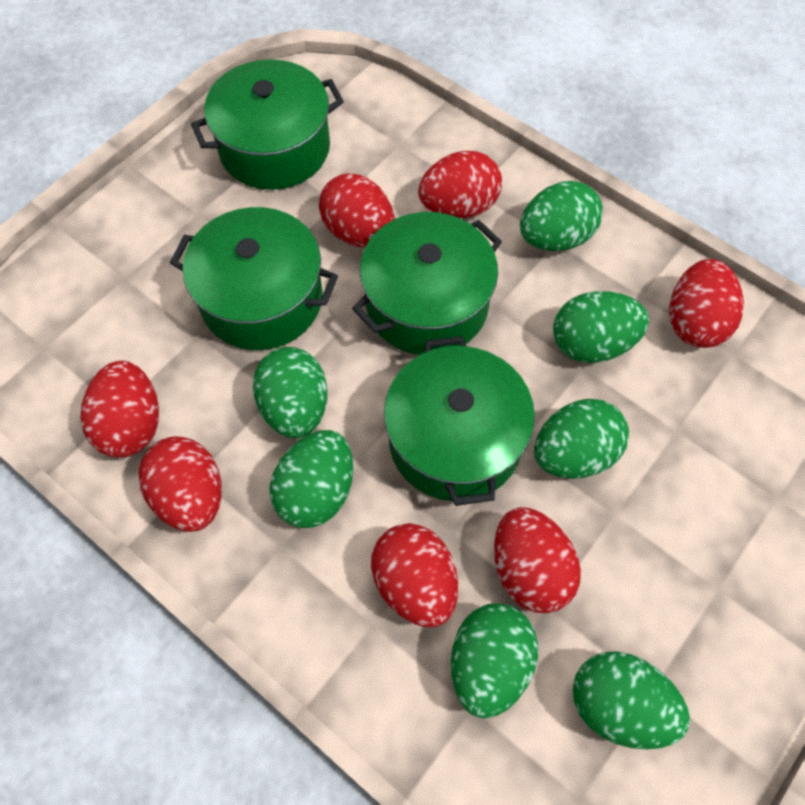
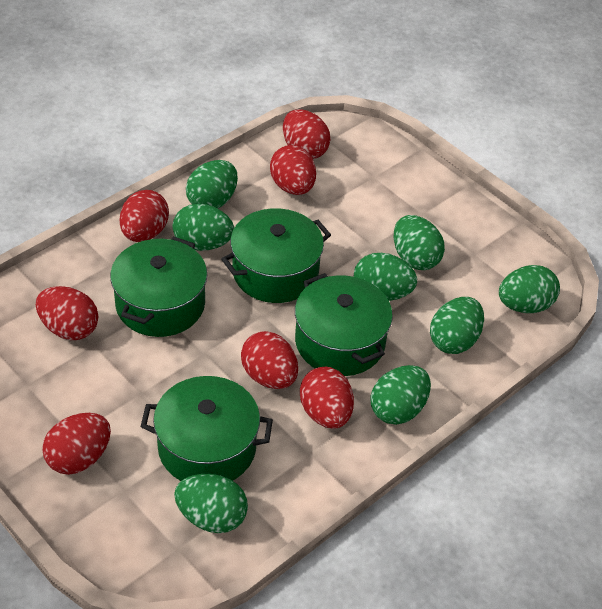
green egg: [253,347,327,438] [270,430,353,528] [451,604,538,718] [520,181,603,251] [534,399,629,479] [553,291,649,363] [573,651,690,750] = 7 -> [173,204,234,251] [174,474,248,533] [186,160,238,209] [354,253,417,301] [370,365,431,425] [394,215,445,270] [430,297,484,354] [499,265,560,313] = 8

